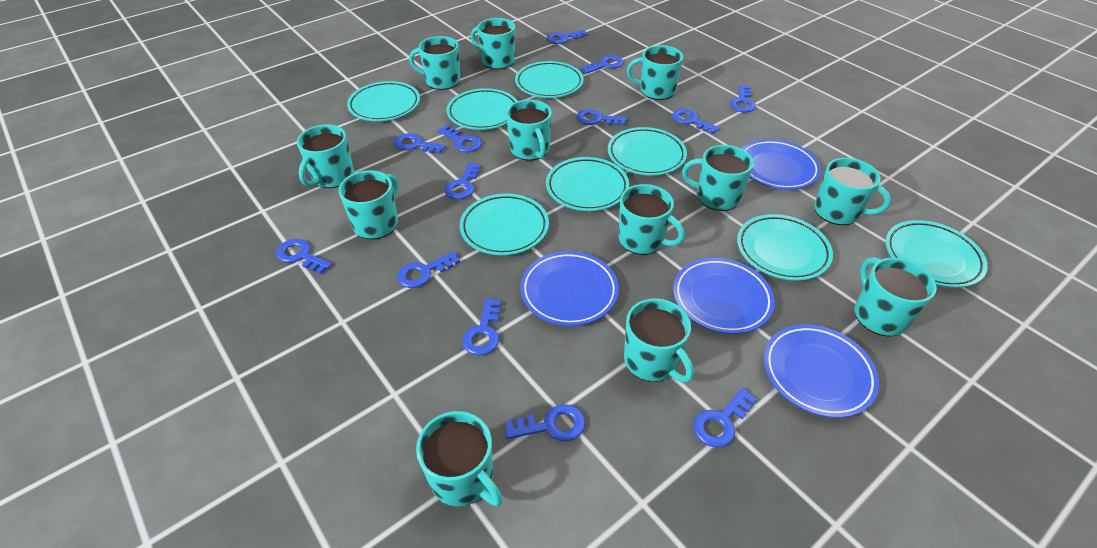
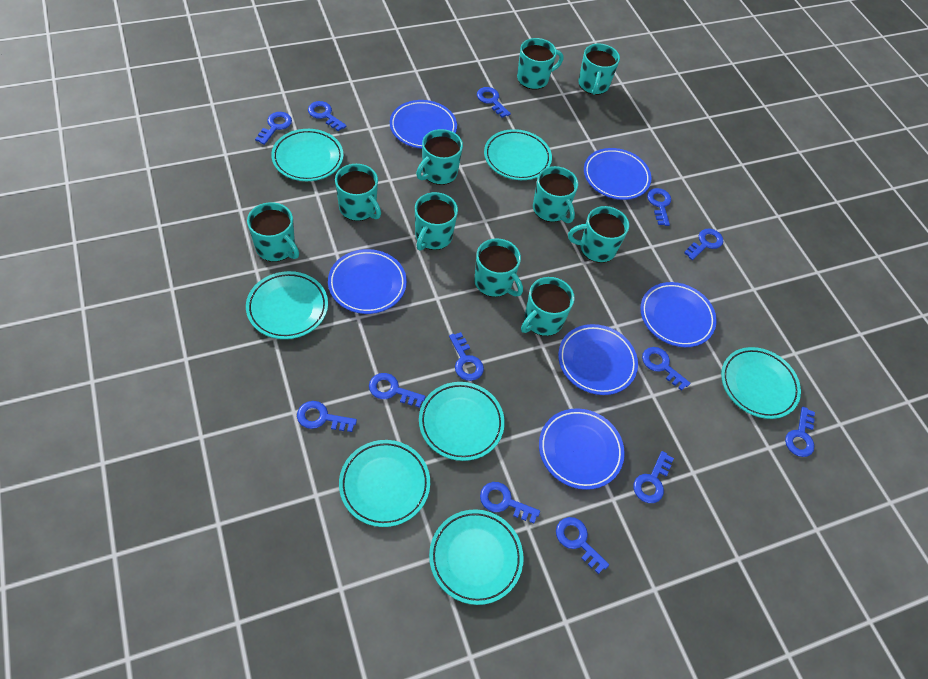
blue plate: [520,251,619,326] [673,258,775,334] [742,139,821,190] [764,324,879,418] = 4 -> [328,249,407,314] [390,100,457,149] [539,408,625,490] [558,324,638,395] [584,148,651,200] [640,282,717,347] = 6
turquoise mug: [297,124,354,188] [339,170,398,239] [409,36,460,90] [416,411,503,507] [471,18,515,70] [506,100,552,161] [618,184,685,255] [624,298,694,383] [626,45,683,100] [682,145,754,211] [814,158,891,225] [855,257,937,336] = 12 -> [247,202,299,262] [335,164,381,221] [415,192,458,251] [416,129,463,185] [474,238,523,297] [517,38,563,90] [521,277,575,336] [533,166,578,223] [568,206,629,263] [578,43,620,95] = 10
turquoise plate: [347,81,420,121] [447,88,517,130] [460,194,549,255] [515,61,584,98] [546,157,629,211] [608,127,687,176] [737,214,833,281] [885,220,988,288] = 8 -> [246,271,328,339] [271,129,344,181] [339,440,430,527] [419,382,505,461] [429,509,524,605] [484,129,552,180] [721,347,801,419] = 7

